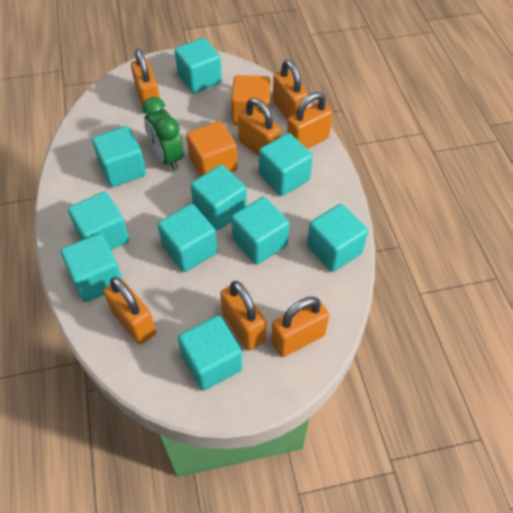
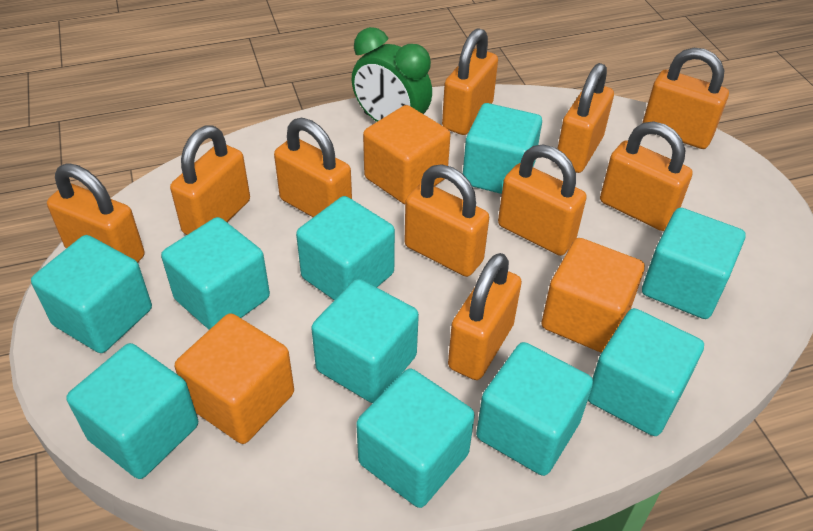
orange cube: [186,121,238,177] [231,75,271,126] = 2 -> [175,313,294,444] [363,105,451,204] [541,238,645,353] = 3
orange padlock: [104,277,156,344] [131,49,160,114] [220,281,266,351] [238,98,281,156] [271,296,329,357] [273,60,308,120] [287,92,333,149] = 7 -> [47,163,145,263] [170,125,250,235] [274,118,352,217] [405,164,489,277] [442,28,498,135] [448,253,522,380] [498,145,587,256] [557,63,614,173] [600,121,693,231] [642,48,729,149] = 10

